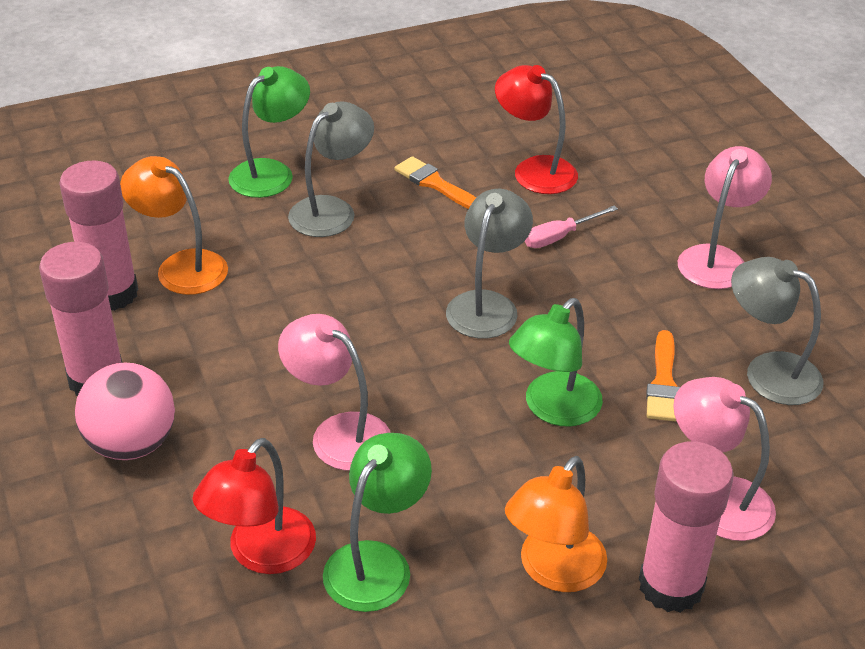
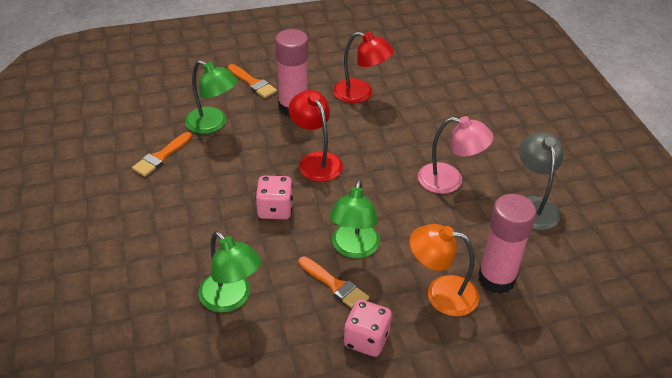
grey lamp: [288,102,374,237] [446,189,533,339] [731,257,823,405] = 3 -> [519,132,563,230] = 1
orange brush: [394,156,476,209] [646,330,680,422] = 2 -> [132,132,192,176] [228,64,277,98] [298,256,369,308] = 3
orange lamp: [120,156,228,295] [505,456,607,592] = 2 -> [410,224,479,316] = 1
pink ball: [75,363,175,460] = 1 -> none = 0
pink dice: none = 0 -> [255,176,293,219] [344,300,392,357] = 2
pink glue stick: [39,242,123,396] [59,160,138,311] [639,441,734,613] = 3 -> [275,29,308,117] [479,194,536,294] = 2
pink lamp: [278,314,391,471] [673,377,776,541] [678,146,772,289] = 3 -> [418,116,494,194] = 1
pink screwdriver: [525,205,618,248] = 1 -> none = 0

